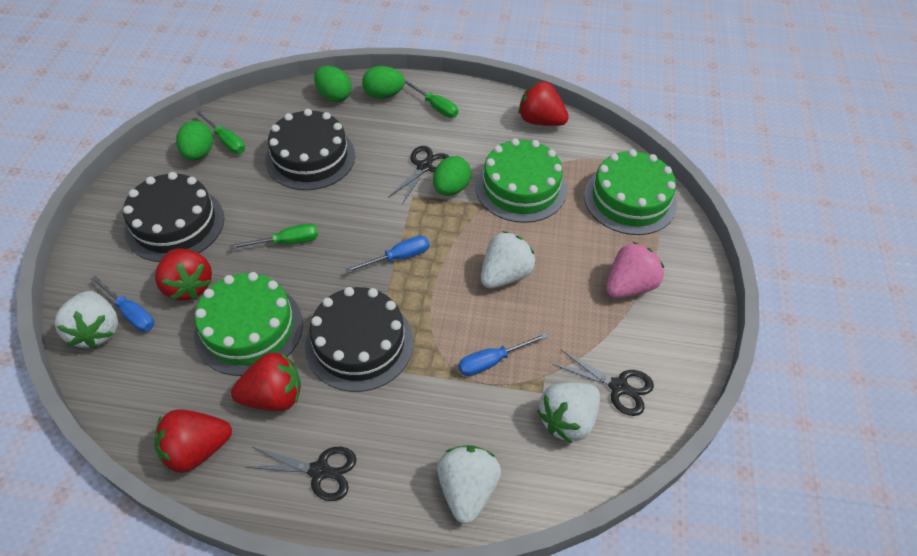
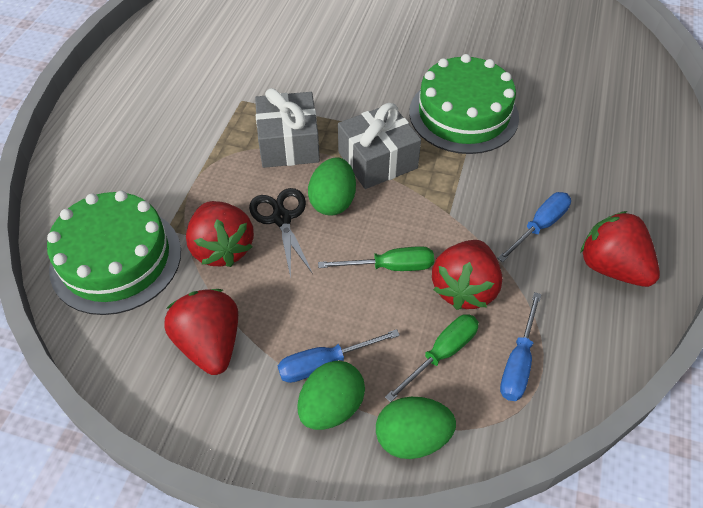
black cake: [123,172,224,262] [265,109,355,190] [305,287,413,392] = 3 -> none = 0
black scissors: [247,447,356,501] [388,146,449,204] [553,350,654,416] = 3 -> [249,188,313,278] = 1
green cake: [194,272,303,376] [475,138,567,223] [584,149,677,235] = 3 -> [47,191,181,315] [409,54,519,154] = 2
green egg: [176,121,213,161] [314,66,352,102] [362,66,405,99] [433,156,471,196] = 4 -> [298,361,365,430] [308,157,356,216] [376,397,456,459] = 3
green screwdriver: [195,110,245,154] [230,224,318,249] [405,79,458,118] = 3 -> [318,246,434,271] [385,314,479,403] = 2
grey gift: none = 0 -> [255,88,320,168] [338,103,421,189] = 2
pink strawberry: [607,242,664,298] = 1 -> none = 0
white strawberry: [54,291,118,349] [437,445,501,524] [481,231,535,288] [537,382,600,443] = 4 -> none = 0

